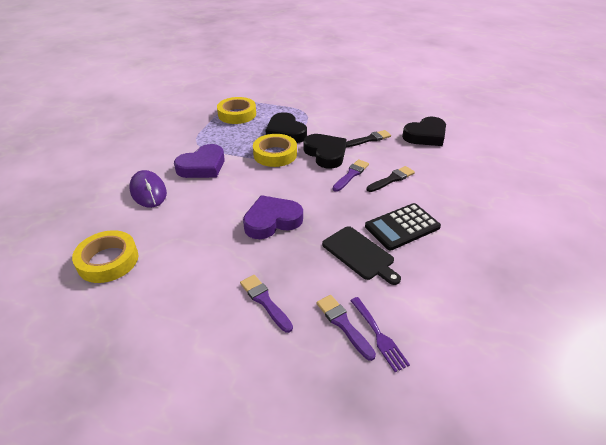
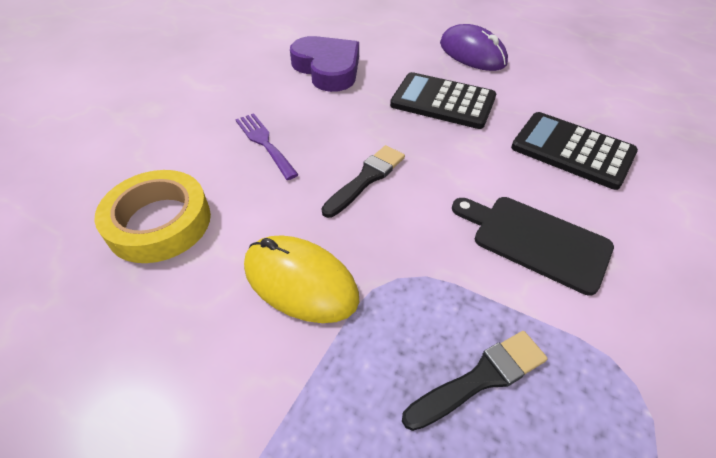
black calculator: [365,203,441,251] = 1 -> [390,72,496,129] [511,112,638,190] = 2
black heart: [266,112,307,143] [304,134,346,169] [402,117,446,146] = 3 -> none = 0
purple brush: [240,275,293,333] [316,295,376,361] [333,159,369,192] = 3 -> none = 0
purple heart: [174,144,225,178] [243,195,303,239] = 2 -> [290,36,359,92] = 1
yellow mouse: none = 0 -> [244,235,359,323] = 1
yellow tape: [72,230,138,283] [217,97,256,124] [253,134,297,167] = 3 -> [95,170,211,263] = 1

